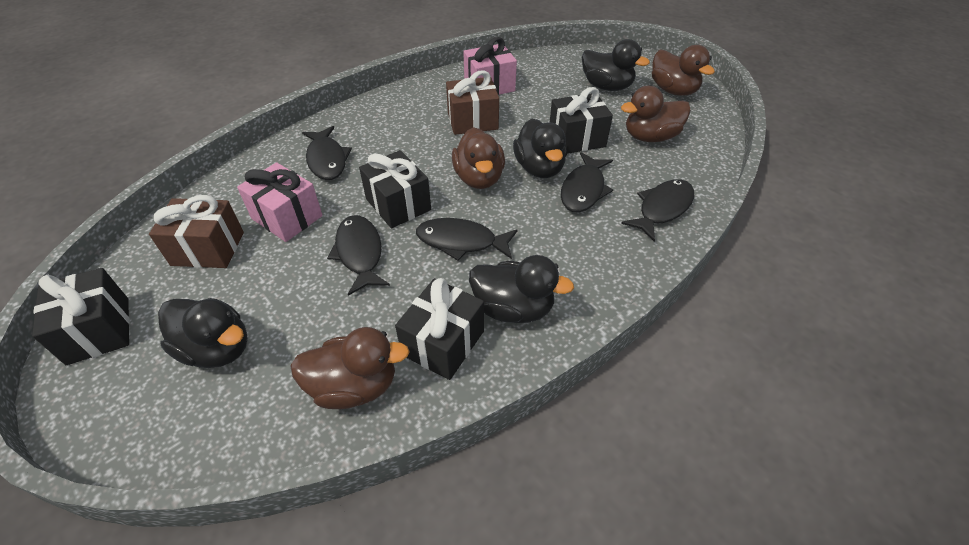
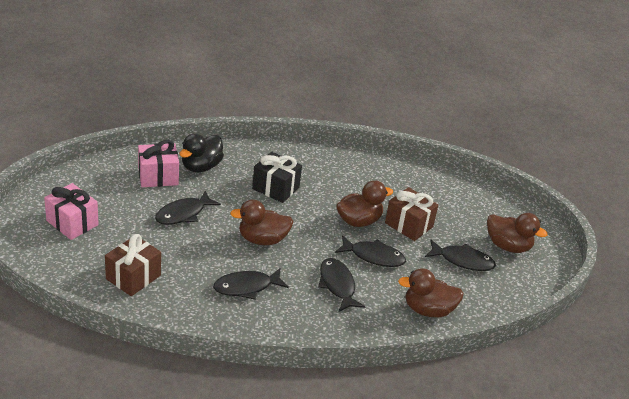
black duck: [158,298,248,368] [469,255,574,323] [513,119,567,178] [582,39,650,91] = 4 -> [179,133,224,172] = 1
black gift: [32,268,130,365] [359,150,431,228] [395,278,484,380] [550,87,613,154] = 4 -> [252,151,302,203] = 1

